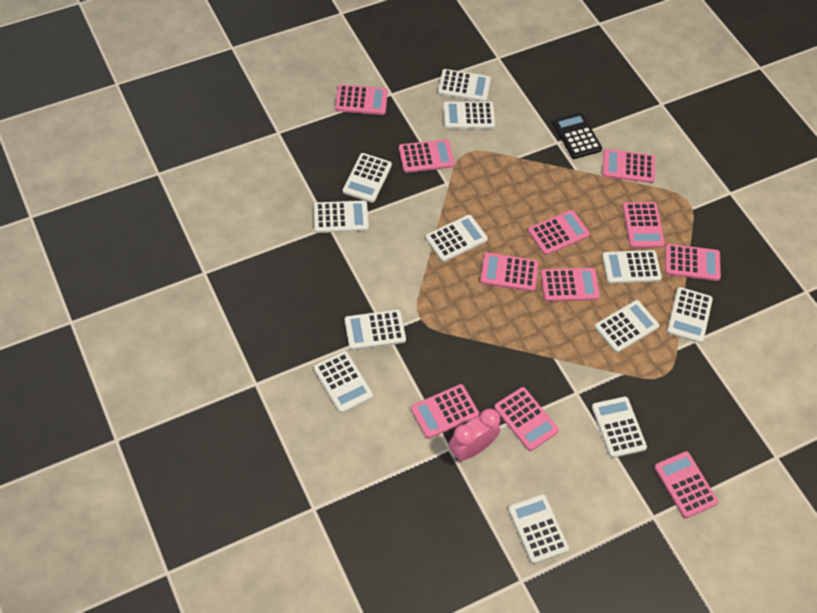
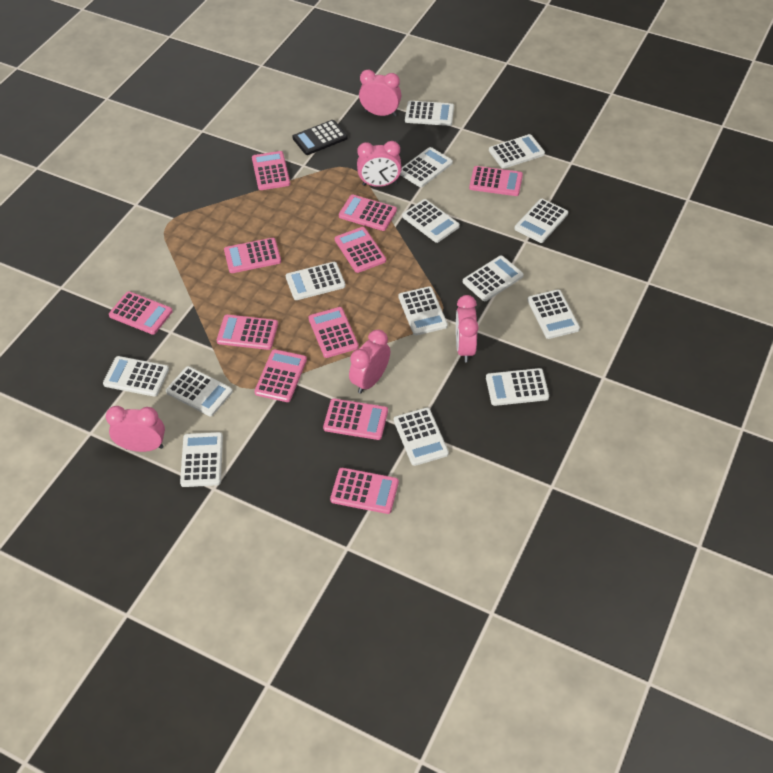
pink clock: [449,409,500,461] = 1 -> [106,406,165,452] [349,330,390,394] [357,141,402,187] [359,69,401,116] [456,295,479,362] = 5
white calculator: [313,200,369,233] [314,351,373,413] [343,153,392,203] [345,310,406,350] [425,215,488,262] [438,69,491,102] [443,102,495,129] [508,494,569,564] [592,397,647,458] [595,300,659,353] [602,250,662,284] [667,287,713,343] = 12 -> [103,356,169,397] [166,366,233,416] [180,432,223,487] [286,262,346,300] [394,408,449,466] [398,286,448,335] [400,147,453,187] [402,199,460,243] [405,101,454,126] [463,256,524,301] [486,368,549,406] [489,134,545,169] [514,199,568,243] [527,289,580,339] = 14

